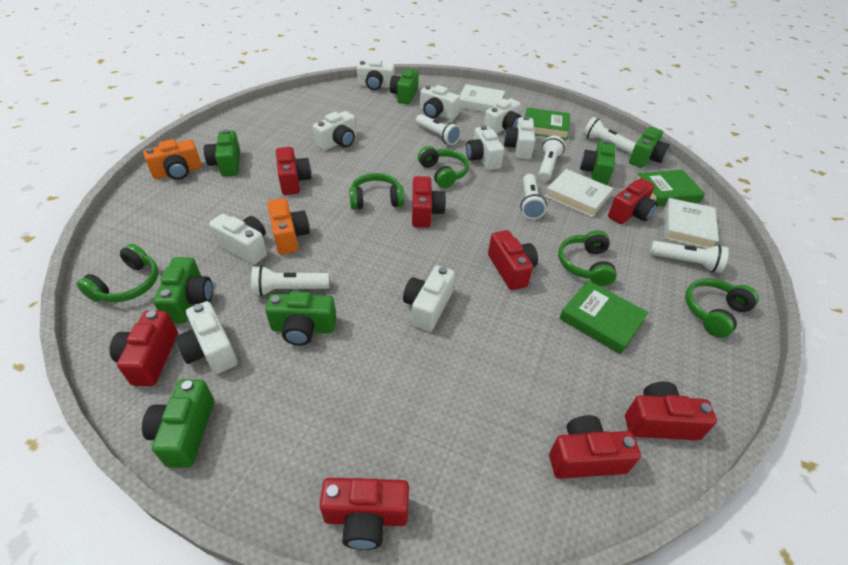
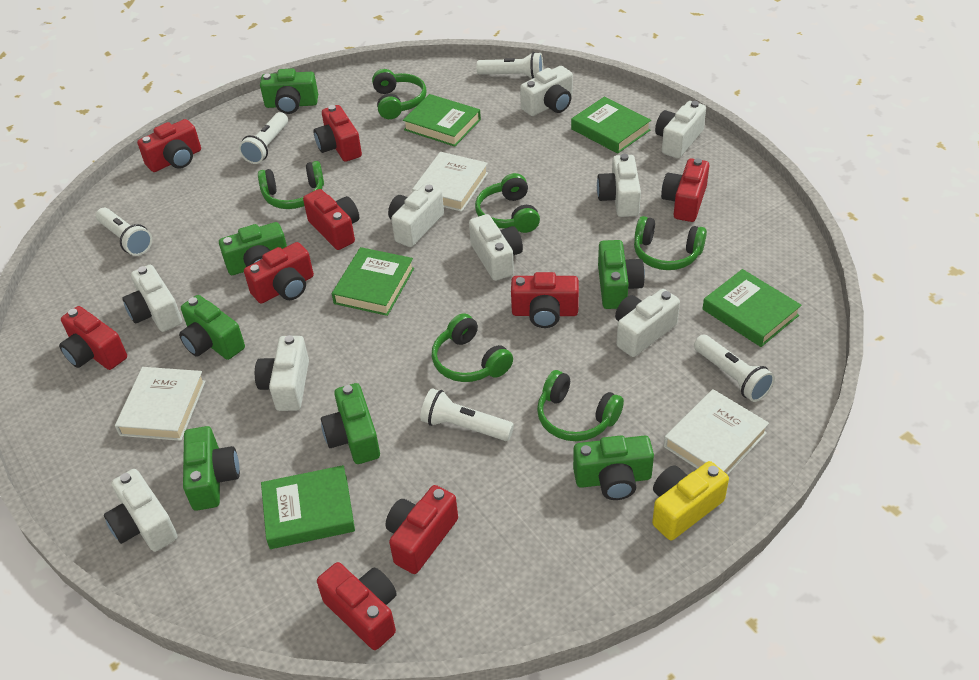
green book: [525,108,570,139] [559,280,649,355] [637,170,705,207] = 3 -> [261,465,355,549] [332,247,414,316] [403,94,481,147] [571,96,651,154] [703,269,802,347] = 5
green headphones: [77,244,159,302] [349,173,404,210] [418,146,469,188] [558,230,617,286] [685,278,759,338] = 5 -> [258,161,324,209] [372,69,426,119] [432,313,513,382] [475,173,540,233] [537,370,624,441] [634,216,707,270] = 6
orange camera: [143,139,202,180] [267,198,310,255] = 2 -> none = 0
red camera: [110,310,178,386] [276,147,311,195] [320,478,409,550] [412,176,446,228] [488,230,538,290] [549,415,641,479] [608,178,658,224] [625,382,717,440] = 8 -> [59,306,127,370] [137,119,201,172] [244,242,314,304] [303,189,359,250] [314,105,362,162] [317,562,397,650] [386,485,458,574] [511,272,579,328] [661,158,709,222] = 9
white flashlight: [251,265,329,296] [416,114,461,145] [520,174,547,219] [538,136,565,182] [583,117,636,154] [650,241,729,273] = 6 -> [96,208,152,256] [239,112,288,164] [420,388,514,441] [476,52,543,79] [694,335,775,402] = 5
yellow camera: none = 0 -> [652,461,729,540] = 1

